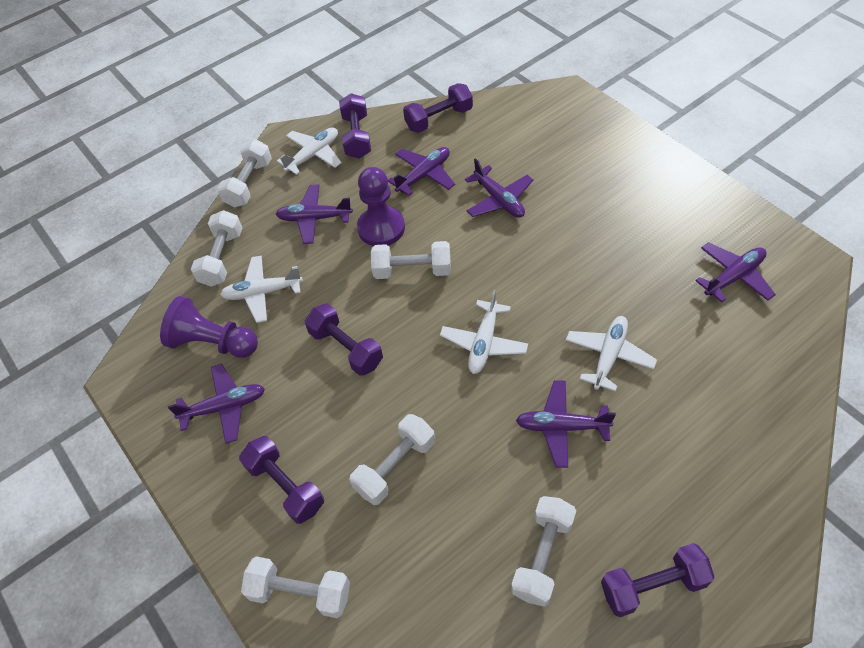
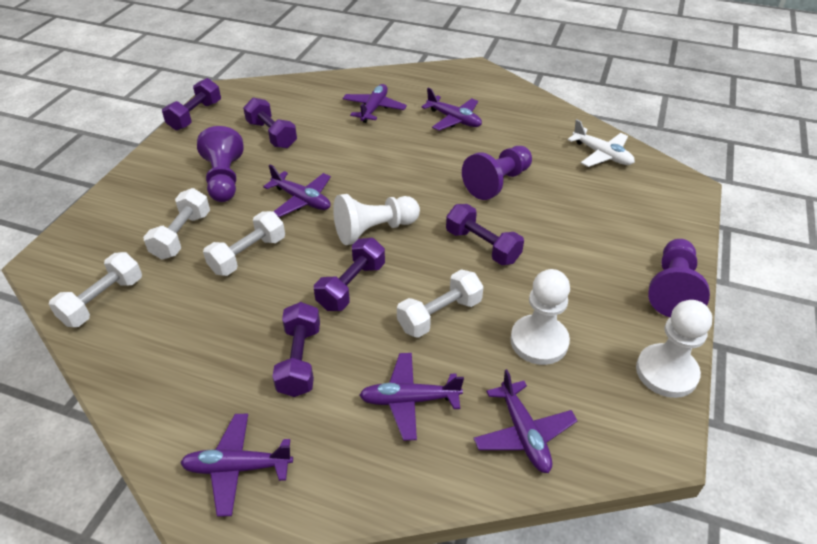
purple pawn: [160,296,258,358] [357,167,405,246] = 2 -> [197,126,244,202] [462,146,532,200] [648,239,710,317] = 3
white dumbbell: [191,210,242,287] [217,139,272,208] [241,556,350,618] [350,414,435,505] [371,241,451,279] [511,496,576,607] = 6 -> [48,252,142,327] [143,188,210,260] [203,211,285,276] [397,269,484,338] = 4
white pawn: none = 0 -> [333,194,420,245] [510,269,570,365] [636,300,712,398] = 3
white plane: [220,256,303,323] [277,128,342,175] [440,290,528,374] [566,316,657,392] = 4 -> [568,119,635,167] = 1

